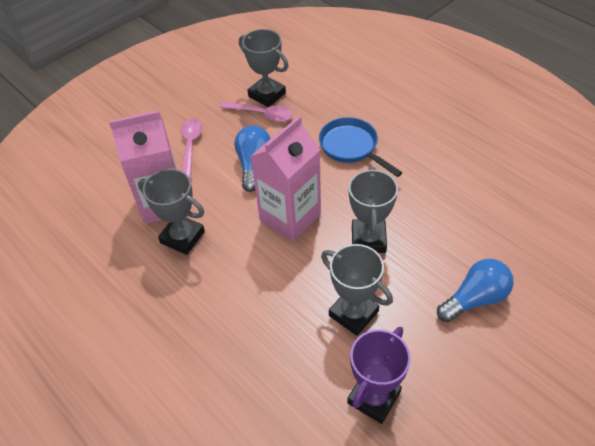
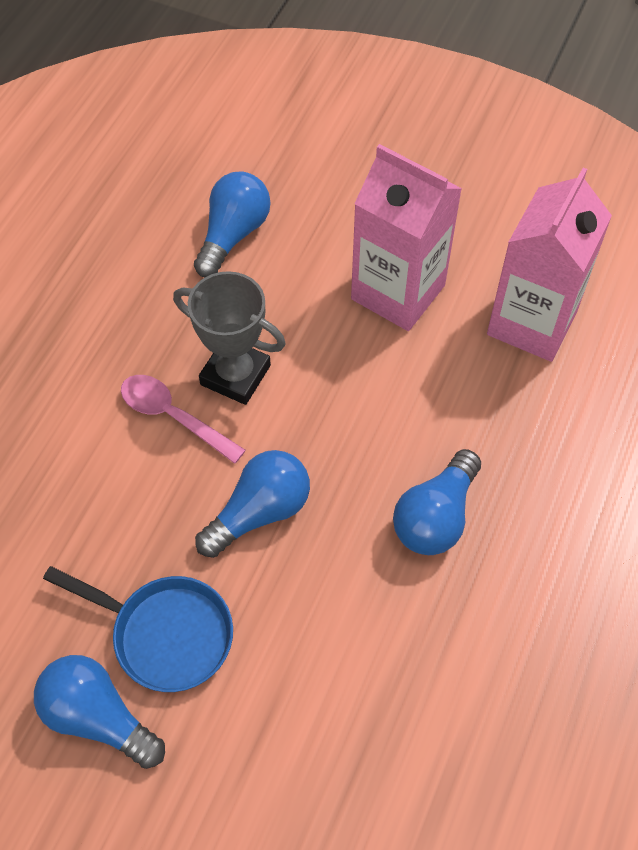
blue light bulb: [234,125,271,192] [437,259,514,322] = 2 -> [34,655,165,769] [194,171,271,277] [195,450,310,558] [393,449,481,555] = 4
grey trophy: [138,169,205,255] [239,29,289,107] [321,244,393,336] [349,167,398,253] = 4 -> [173,271,286,405] = 1
pink spoon: [181,119,202,179] [220,102,293,122] = 2 -> [121,375,246,464] = 1
purple trophy: [347,327,411,424] = 1 -> none = 0

